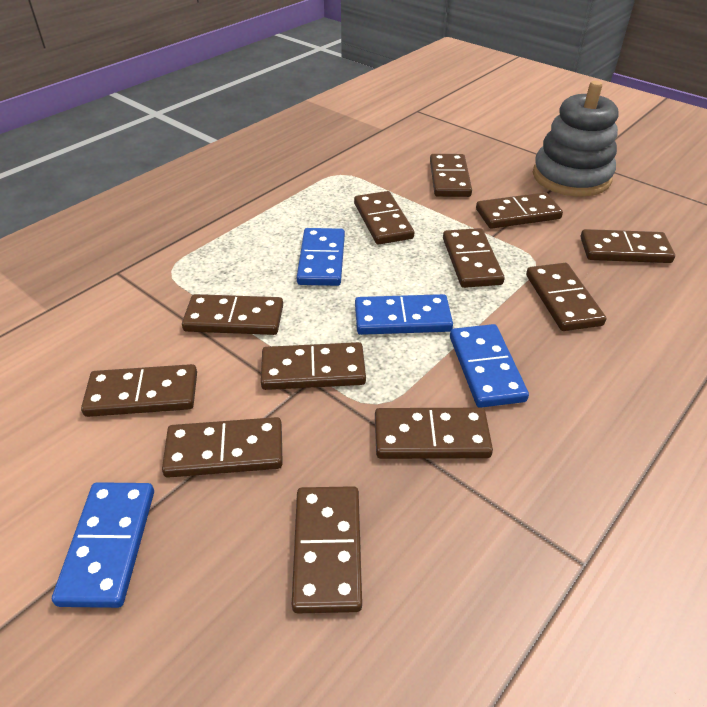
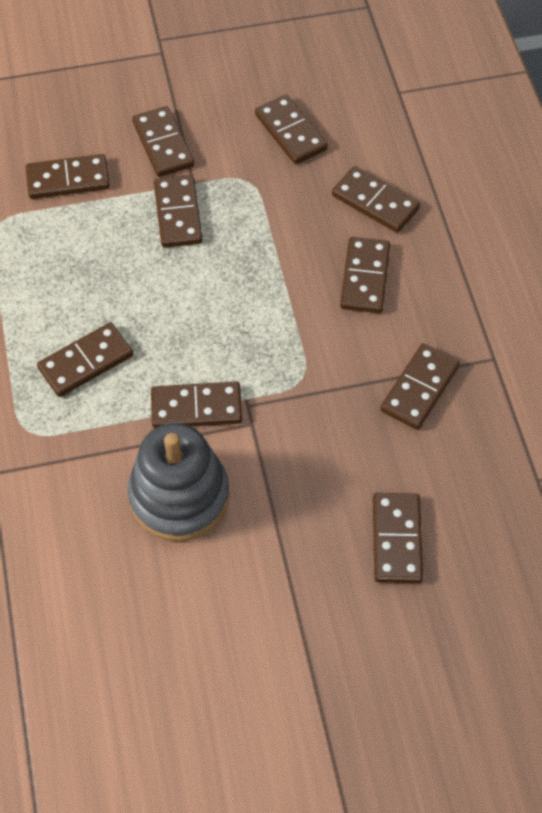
blue domino: [52,482,154,608] [297,228,345,286] [355,294,453,335] [450,324,529,408] = 4 -> none = 0
brown domino: [81,364,197,417] [162,417,283,478] [182,294,283,335] [261,342,366,390] [292,486,362,614] [354,191,414,245] [375,408,493,459] [430,154,472,197] [443,228,505,288] [476,192,563,229] [526,263,606,331] [580,229,675,263] = 12 -> [26,154,110,199] [37,322,133,397] [132,106,194,177] [151,381,242,428] [154,175,203,248] [255,95,328,164] [332,166,420,233] [340,237,390,313] [373,493,423,583] [380,343,460,430] = 10

